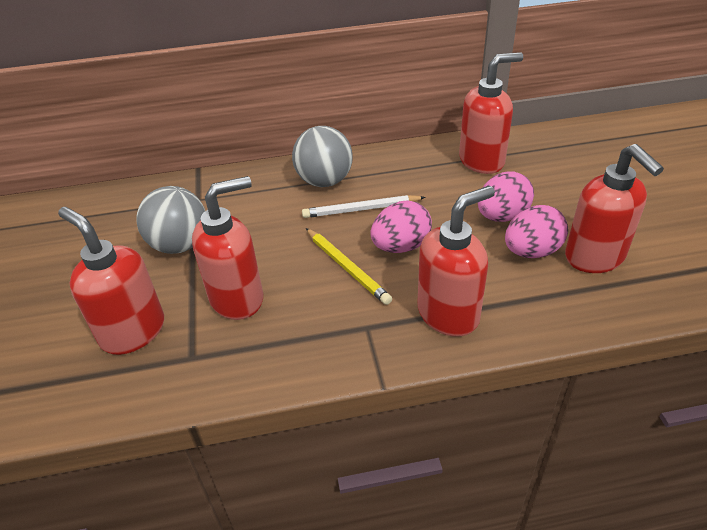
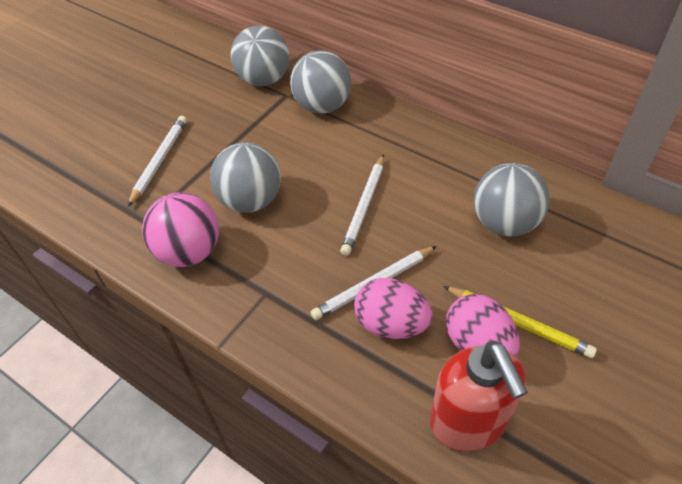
grey ball: [137,186,205,254] [292,126,353,187] = 2 -> [210,142,281,213] [231,25,289,86] [290,51,351,114] [474,163,550,236] = 4
pink ball: none = 0 -> [142,193,219,267] = 1
pink egg: [370,201,432,253] [478,171,534,222] [505,205,568,258] = 3 -> [354,278,433,339] [446,294,520,357] = 2
red soap dispenser: [58,207,164,355] [192,176,263,320] [417,186,495,337] [459,52,523,174] [565,144,664,273] = 5 -> [430,341,528,451] = 1
white pencil: [302,195,426,218] = 1 -> [128,116,187,207] [311,246,437,320] [340,154,384,256] = 3

